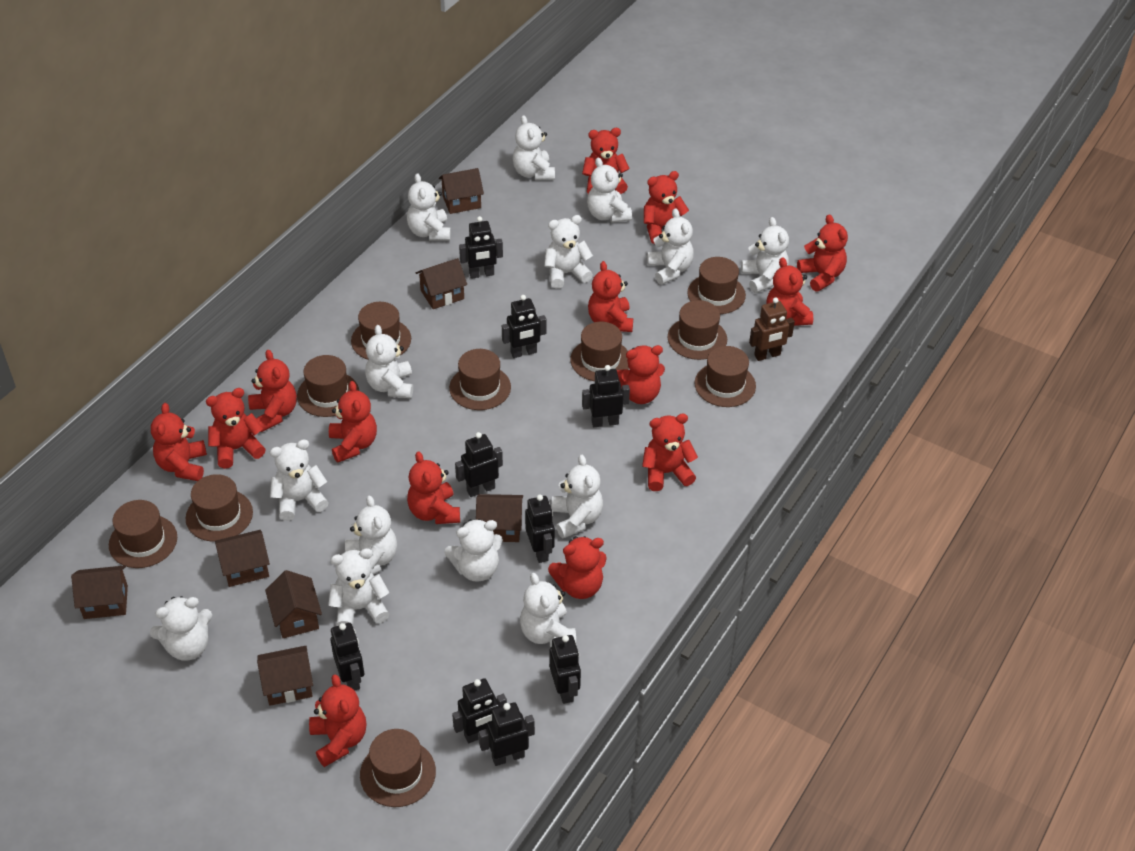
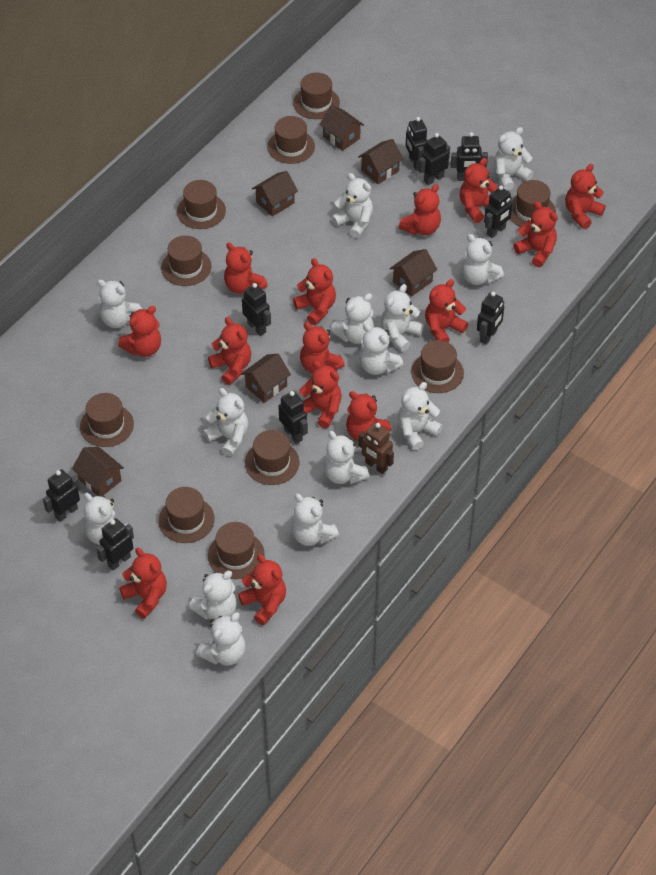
brown house: [71,565,128,619] [215,530,270,587] [257,646,313,706] [265,570,322,638] [416,258,467,309] [439,168,484,214] [476,494,523,542] = 7 -> [72,447,124,497] [241,354,291,403] [252,171,298,216] [319,105,364,151] [358,139,403,184] [390,249,437,297] = 6

